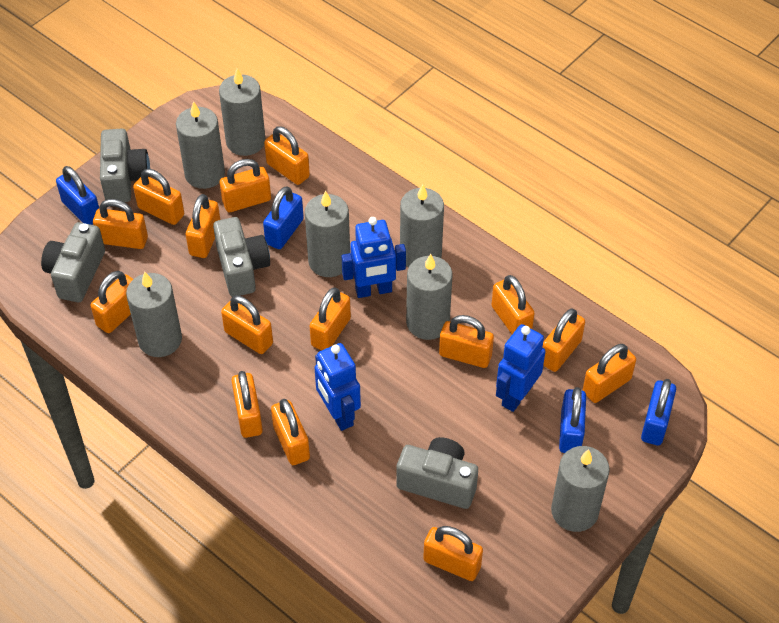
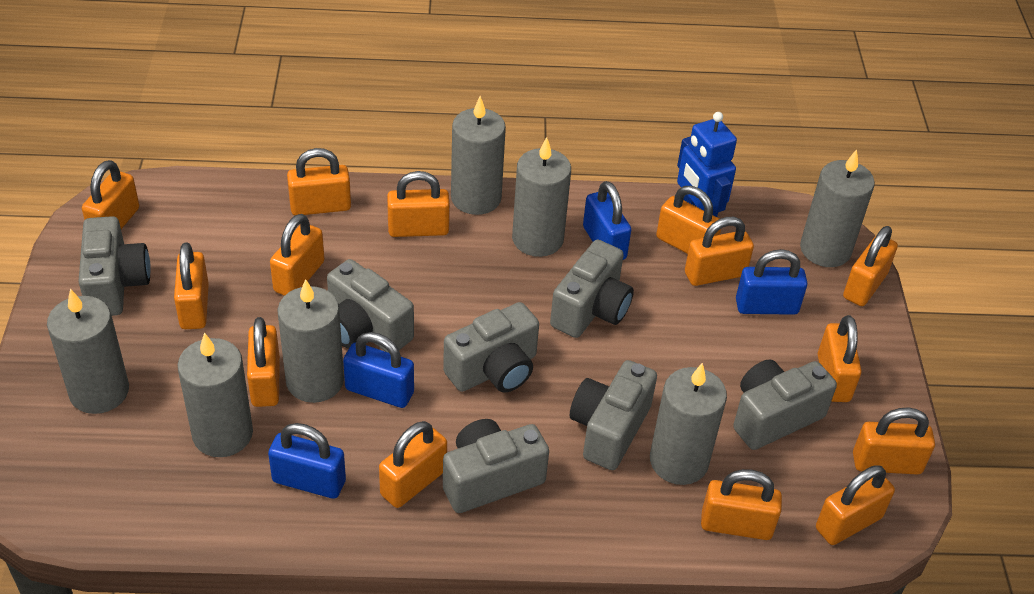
blue robot: [314,343,361,431] [342,217,406,298] [496,324,546,412] = 3 -> [677,112,737,217] = 1
grey camera: [41,222,105,302] [100,129,150,202] [213,217,270,297] [396,437,478,509] = 4 -> [78,216,151,316] [327,259,414,353] [443,302,539,393] [443,419,549,513] [550,240,634,338] [570,360,657,470] [733,359,837,450] = 7
orange padlock: [91,271,133,333] [93,199,148,249] [133,169,184,225] [186,194,220,258] [220,159,271,212] [221,296,273,354] [232,371,263,438] [264,126,310,185] [271,399,310,465] [310,287,351,350] [423,526,483,581] [439,315,494,368] [491,275,535,334] [543,308,585,372] [583,344,636,403] = 15 -> [82,160,139,229] [174,242,209,329] [247,317,280,407] [270,214,324,296] [287,148,351,216] [379,421,447,508] [387,171,450,237] [656,186,721,254] [685,217,754,286] [701,469,782,540] [816,465,895,545] [818,315,862,402] [843,226,898,306] [853,407,935,475] = 14

